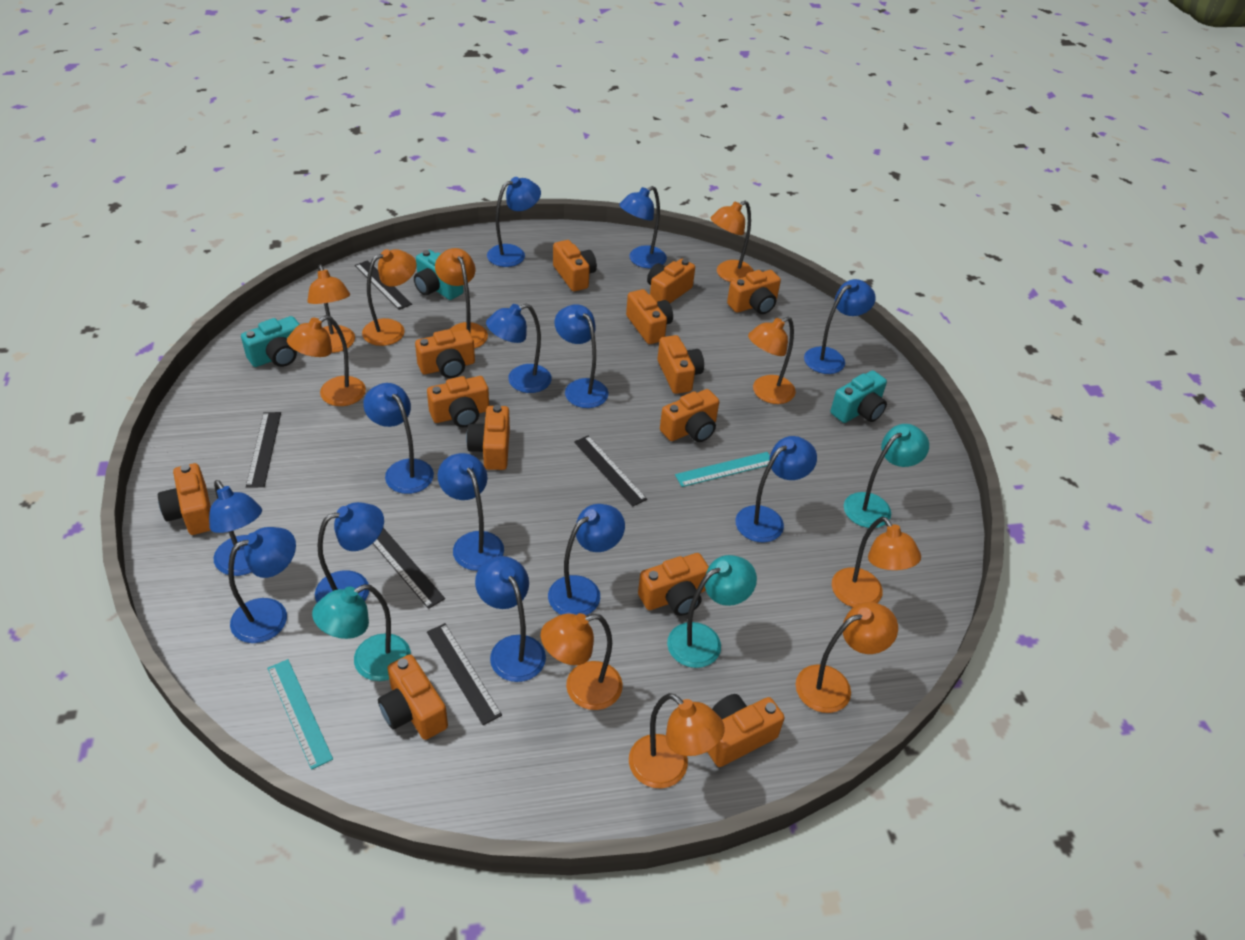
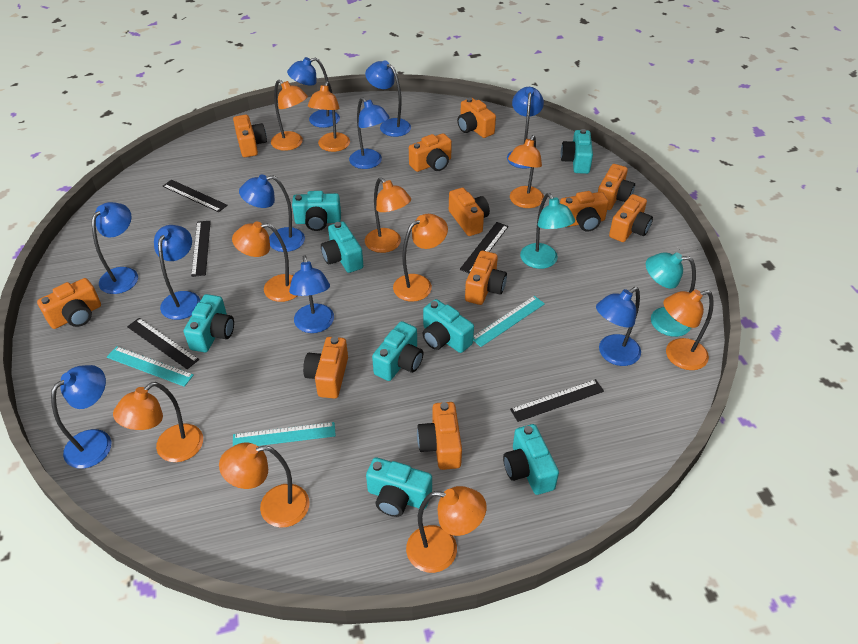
blue lamp: [209,480,262,576] [228,527,296,643] [315,502,384,602] [363,383,434,494] [438,453,504,571] [475,556,546,682] [486,304,552,393] [487,177,541,267] [548,504,625,615] [555,304,608,408] [619,186,667,268] [735,436,817,543] [804,279,876,374] = 13 -> [51,365,111,468] [92,202,138,294] [154,225,200,320] [239,175,305,252] [287,57,340,128] [289,255,334,333] [349,97,390,169] [365,60,411,137] [507,87,544,169] [596,287,641,366] = 10
orange camera: [158,463,211,535] [378,655,448,740] [415,329,475,378] [427,376,489,427] [466,405,510,470] [553,240,597,292] [626,289,673,344] [638,553,709,616] [647,259,695,303] [657,335,704,394] [660,389,719,442] [708,694,785,767] [727,270,781,314] = 13 -> [37,278,101,329] [233,115,267,157] [303,337,348,399] [409,133,452,172] [417,402,462,470] [449,188,490,236] [457,98,496,138] [465,251,507,305] [560,191,609,232] [598,164,635,210] [609,194,653,242] = 11
turquoise camera: [241,316,300,367] [414,250,463,300] [830,370,887,423] = 3 -> [184,294,234,352] [292,191,341,231] [321,221,363,273] [366,457,432,517] [372,321,423,381] [423,299,474,353] [503,424,559,495] [561,129,593,174] = 8
turquoise lamp: [312,584,411,681] [667,555,757,668] [844,424,929,528] = 3 -> [520,193,575,269] [646,252,696,337] = 2
turquoise ruler: [267,659,333,770] [675,452,770,487] = 2 -> [107,346,194,387] [233,422,336,446] [473,296,545,347] = 3

